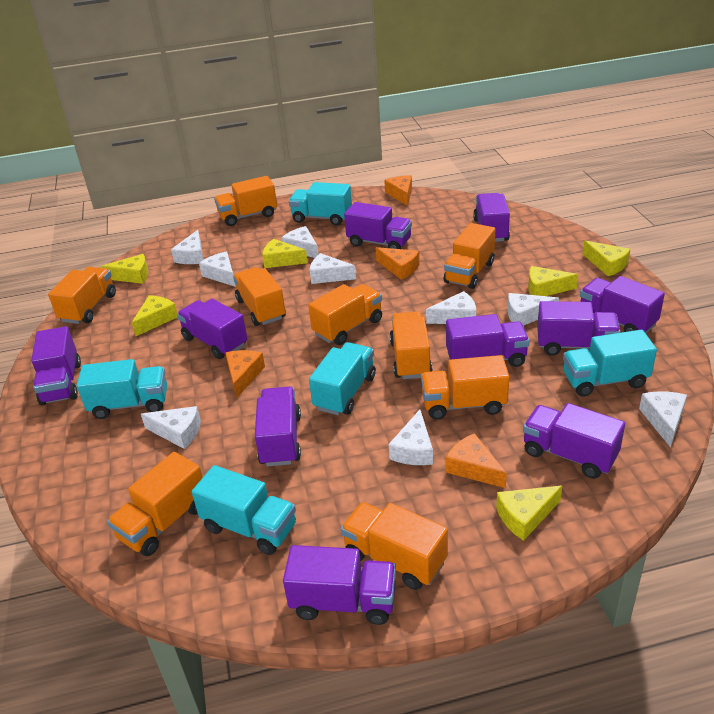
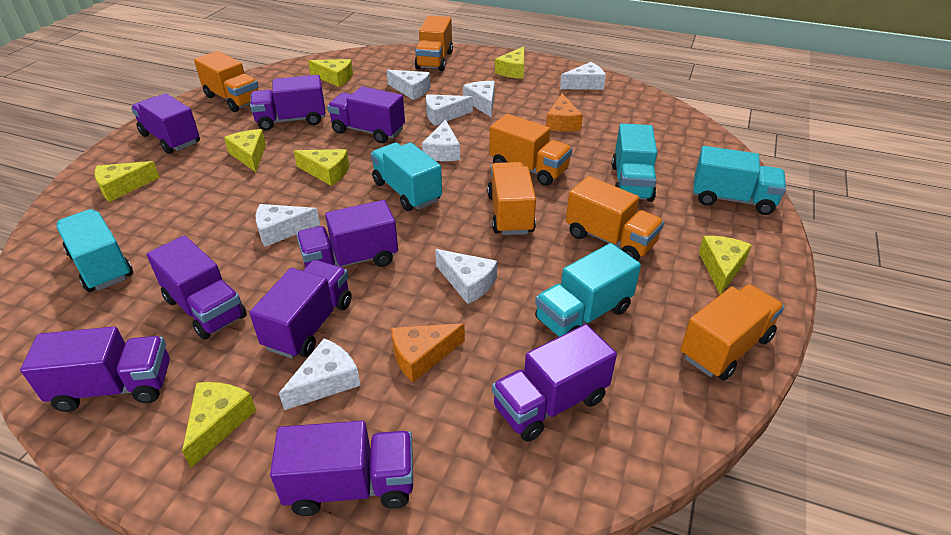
orange cheese: [225,350,265,399] [376,247,419,280] [384,175,412,206] [446,433,507,488] = 4 -> [391,323,465,382] [546,94,583,132] = 2
orange truck: [48,267,116,324] [107,452,203,556] [214,176,277,226] [233,267,286,326] [308,284,382,345] [341,502,448,590] [390,311,432,379] [421,355,509,420] [444,223,495,289] = 9 -> [194,51,259,112] [415,16,453,71] [487,162,536,235] [489,114,572,186] [566,176,664,261] [680,284,784,380] = 6
purple truck: [31,326,81,405] [177,299,248,359] [255,386,301,466] [283,545,396,625] [344,202,412,249] [446,314,530,367] [473,193,510,242] [523,403,625,479] [537,301,621,356] [580,276,665,334] = 10 -> [20,327,170,412] [131,93,200,154] [147,235,247,340] [249,260,352,359] [250,75,326,131] [270,421,413,516] [296,200,398,267] [327,86,405,143] [492,324,617,442] = 9
white cheese: [141,406,201,449] [171,230,203,264] [199,251,236,287] [281,226,319,258] [310,253,356,284] [389,409,433,465] [426,291,476,324] [508,293,559,326] [639,391,687,448] = 9 -> [256,204,320,247] [279,338,361,410] [387,70,431,100] [422,119,460,161] [426,94,473,126] [435,249,497,304] [463,81,495,117] [560,62,606,90] = 8
yellow cheese: [101,254,148,284] [132,295,177,336] [262,239,308,268] [496,486,562,541] [528,266,578,296] [583,241,630,276] = 6 -> [95,161,160,202] [182,382,256,468] [224,129,266,172] [294,149,349,186] [308,59,353,87] [495,47,524,79] [699,236,752,295] = 7

